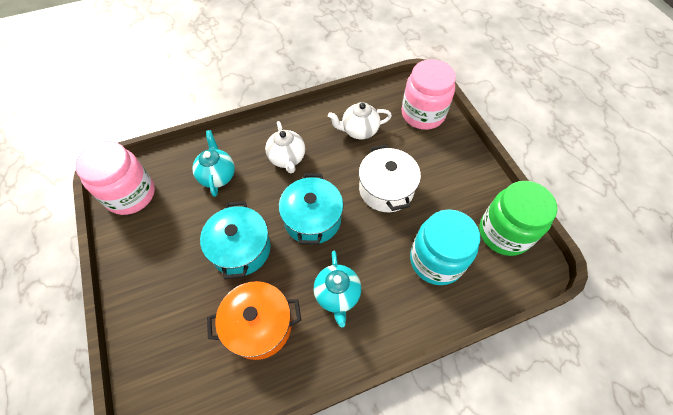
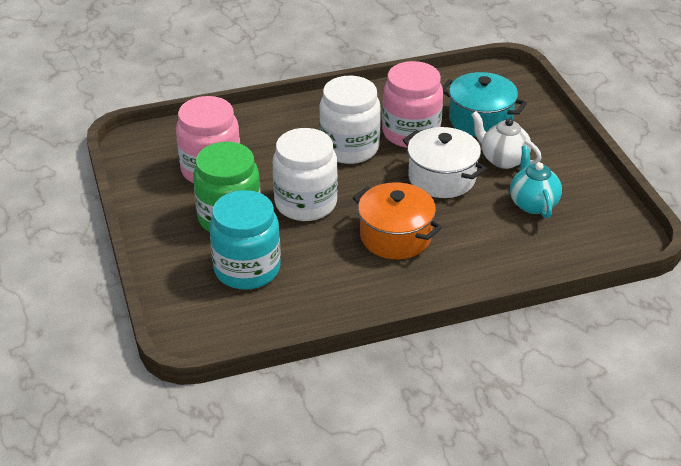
turquoise pot: [200,201,271,279] [279,174,343,245] = 2 -> [442,72,527,137] = 1
turquoise teapot: [192,130,235,197] [314,251,361,327] = 2 -> [510,145,562,218] = 1
white jar: none = 0 -> [273,128,338,221] [319,76,381,164] = 2
white teapot: [265,121,305,173] [328,102,392,140] = 2 -> [471,111,542,169] = 1

